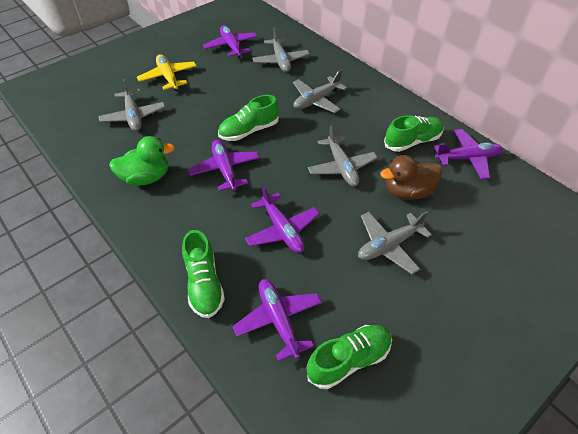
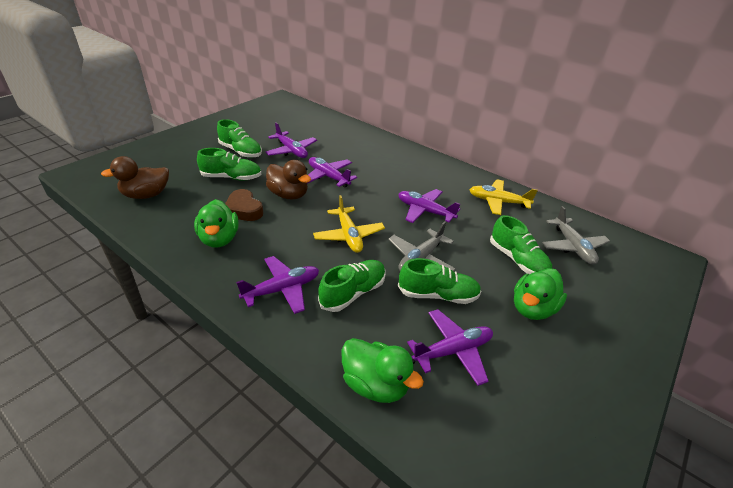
brown duck: [380,155,442,200] = 1 -> [101,156,169,199] [266,160,311,200] = 2
brown heart: none = 0 -> [225,189,263,221] = 1
green duck: [109,136,175,186] = 1 -> [194,199,239,248] [342,338,424,403] [514,268,567,320] = 3
green shoe: [182,230,225,318] [218,95,279,141] [307,325,392,389] [384,115,444,152] = 4 -> [197,148,262,180] [217,119,262,158] [318,260,386,312] [398,258,481,304] [490,215,552,275] = 5
grey plane: [98,79,165,131] [252,27,310,72] [293,70,347,113] [308,125,378,186] [358,211,432,274] = 5 -> [388,221,456,271] [542,206,610,265] = 2
yellow plane: [137,54,197,91] = 1 -> [313,195,385,253] [469,179,538,215] = 2

